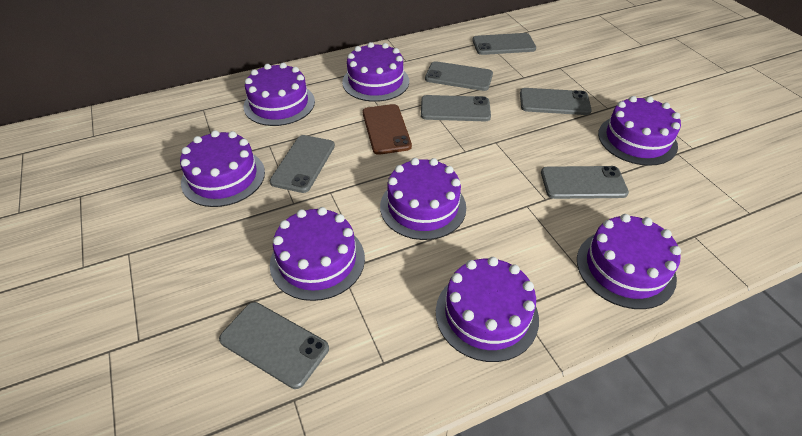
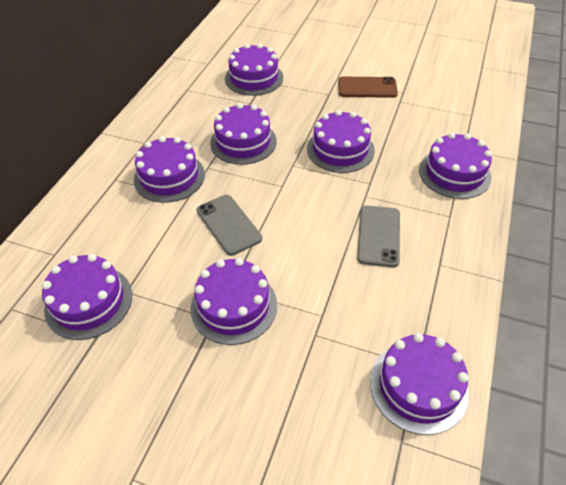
grey phone: [219,302,329,389] [269,135,335,193] [421,95,491,121] [425,61,493,91] [472,33,536,55] [520,88,592,115] [541,166,629,199] = 7 -> [197,195,262,256] [357,205,400,267] = 2

